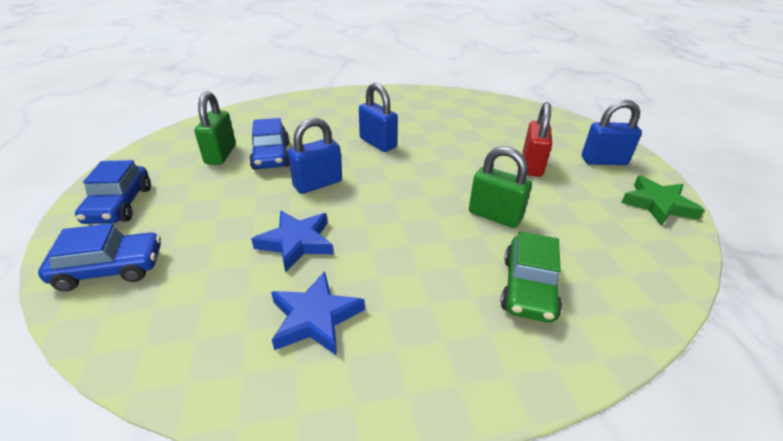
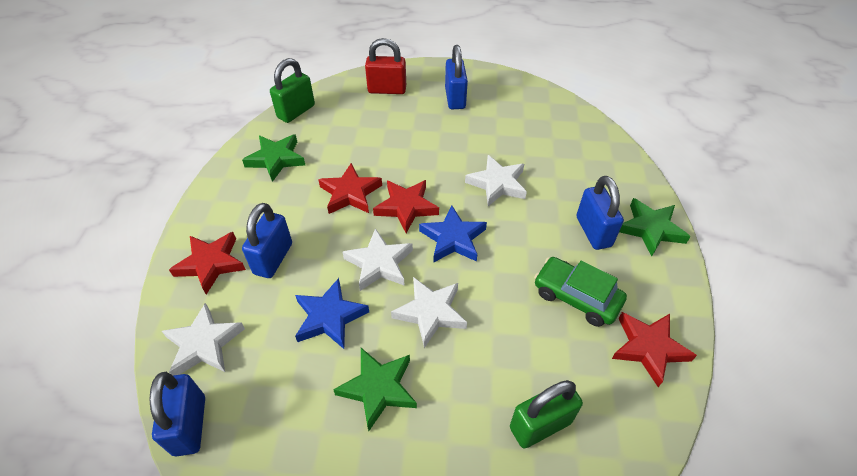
blue car: [38,223,161,291] [75,160,151,224] [249,118,290,170] = 3 -> none = 0
blue padlock: [288,118,342,194] [359,83,398,152] [582,100,642,165] = 3 -> [149,372,205,456] [242,203,292,278] [445,45,468,109] [576,176,624,250] = 4
green star: [621,176,705,226] = 1 -> [242,134,305,182] [333,348,417,431] [619,198,691,256] = 3
red star: none = 0 -> [169,232,246,295] [318,163,382,214] [373,180,439,233] [612,312,697,387] = 4
white star: none = 0 -> [162,303,245,375] [342,228,413,291] [391,277,467,348] [465,155,527,206] = 4

